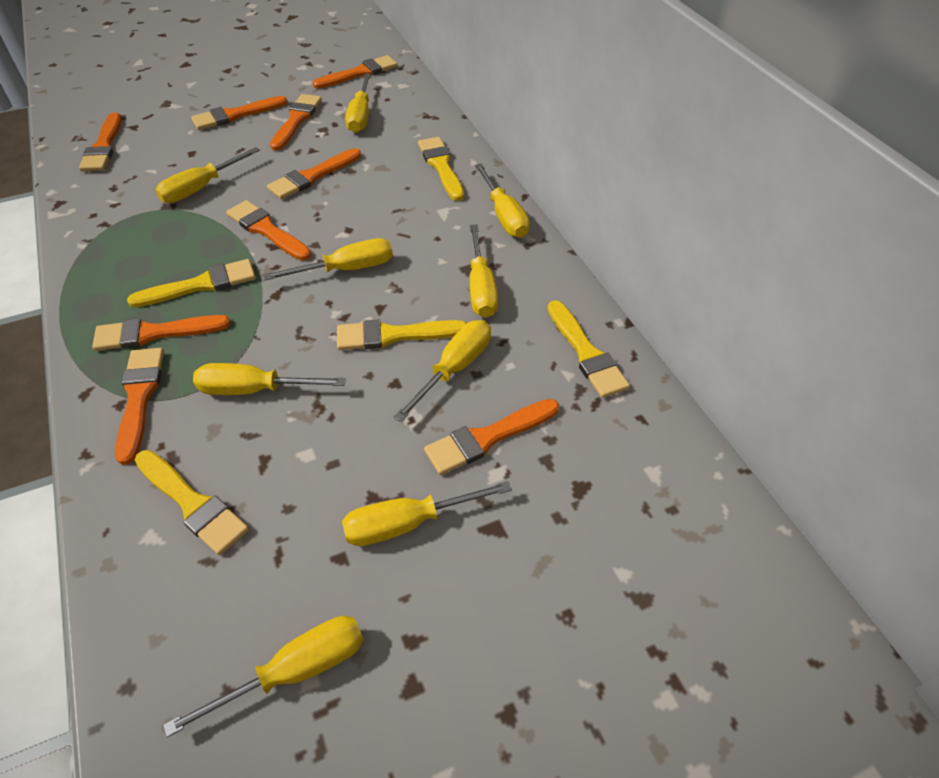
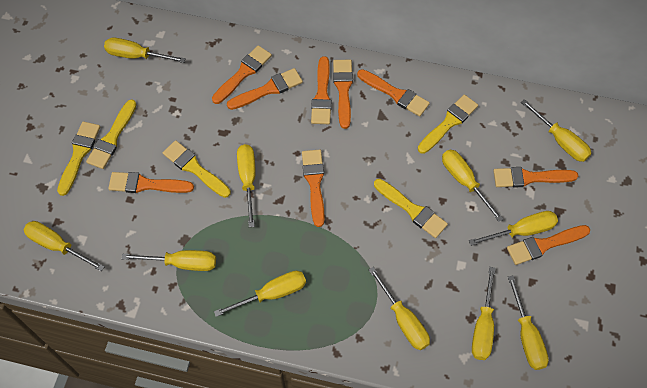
yellow screwdriver: [155,147,260,203] [163,616,364,737] [193,363,346,395] [263,238,393,281] [342,481,512,546] [345,74,371,133] [393,320,491,422] [470,225,498,318] [475,164,530,238] = 9 -> [24,221,105,271] [104,37,186,63] [121,250,216,271] [214,271,306,317] [237,144,256,227] [369,267,430,350] [442,150,503,222] [469,211,558,246] [472,267,496,360] [508,276,549,370] [521,99,592,162] = 11

